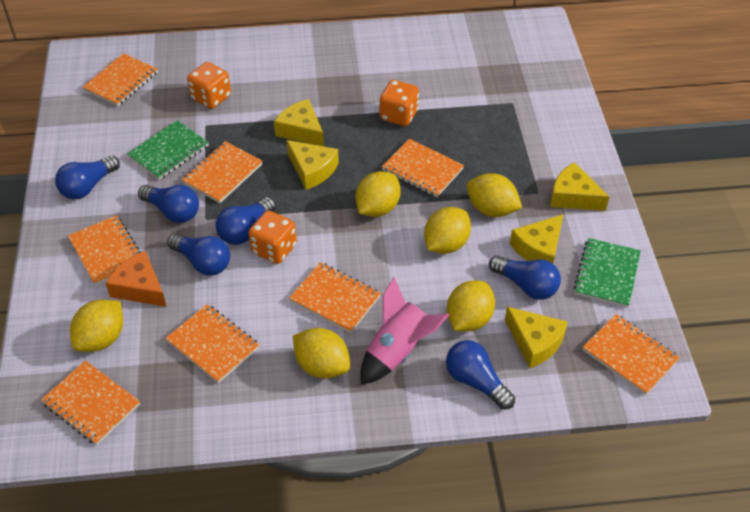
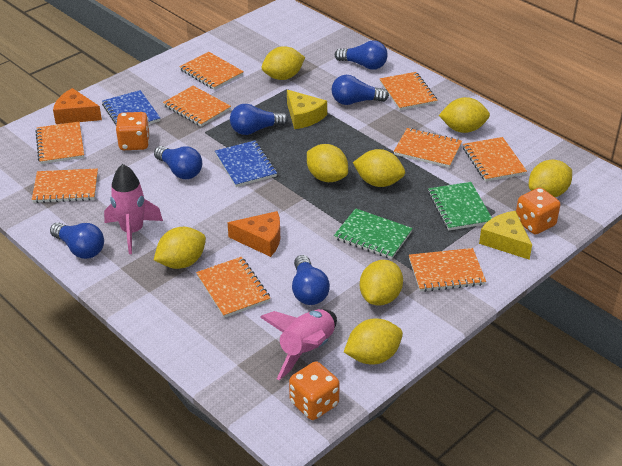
blue notebook: none = 0 -> [102,90,160,125] [215,141,277,187] = 2
orange cheese: [105,251,167,307] = 1 -> [53,88,102,124] [228,211,280,257] = 2
orange notebook: [41,360,140,445] [68,215,141,286] [82,53,158,106] [165,304,259,383] [182,141,263,203] [289,262,381,333] [382,139,464,197] [583,314,680,395] = 8 -> [32,168,98,203] [35,122,84,164] [163,86,231,127] [179,52,244,90] [196,257,270,318] [379,72,437,110] [394,128,462,168] [409,248,486,292] [463,137,527,182] = 9
pink rocket: [360,277,449,385] = 1 -> [104,164,163,254] [260,309,337,380] = 2
yellow cheese: [274,99,324,147] [286,140,339,190] [505,307,568,368] [510,215,563,264] [550,162,609,211] = 5 -> [287,90,327,129] [479,211,532,260] = 2
yellow lemon: [70,300,123,352] [293,328,350,379] [355,171,401,217] [424,207,471,254] [447,280,495,332] [466,173,522,217] = 6 -> [154,227,206,269] [262,46,305,80] [307,144,348,182] [344,318,403,365] [353,149,405,187] [360,260,403,305] [439,97,490,133] [529,160,572,197] = 8

